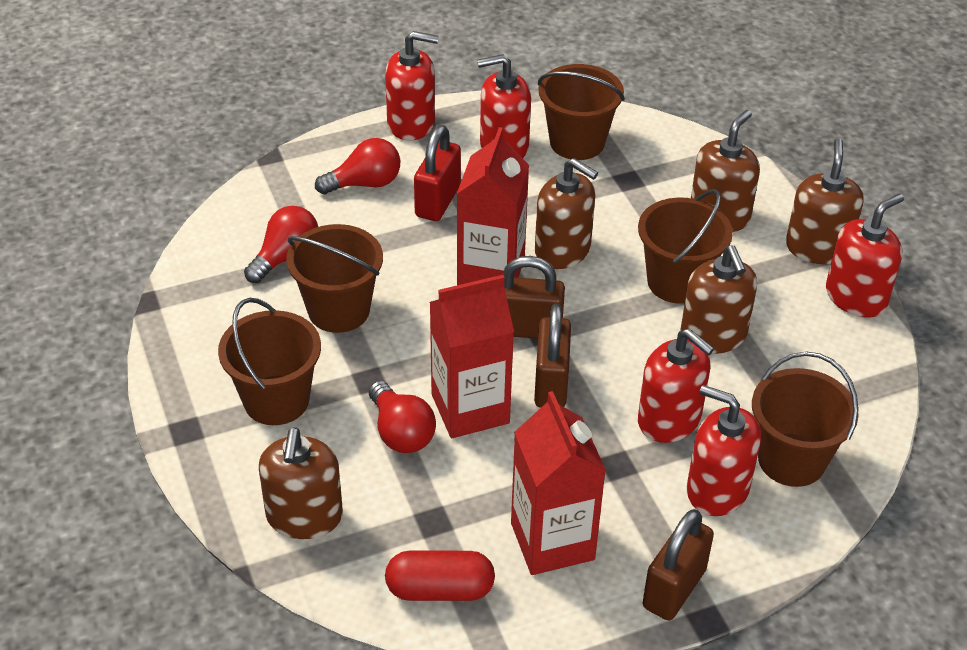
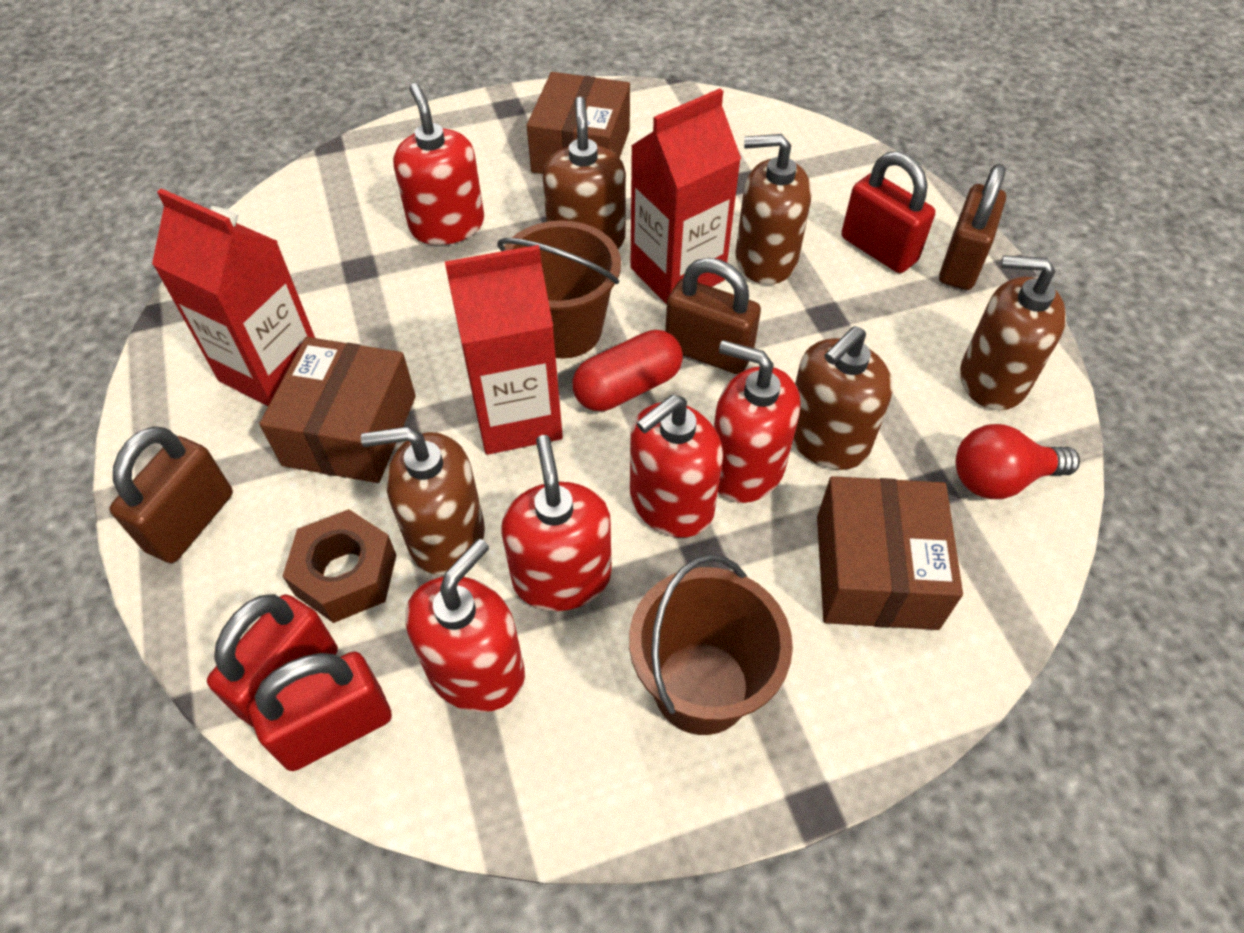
brown box: none = 0 -> [259,337,416,483] [527,72,630,174] [817,476,963,630] = 3
brown bucket: [218,298,321,425] [286,224,383,333] [538,64,625,160] [638,189,733,304] [752,352,859,487] = 5 -> [497,221,621,359] [629,554,793,735] = 2
brown nut: none = 0 -> [283,509,397,623] = 1
red light bulb: [244,206,318,283] [315,138,400,195] [369,381,436,453] = 3 -> [956,424,1080,499] = 1
red padlock: [414,125,461,221] = 1 -> [207,594,338,728] [249,651,392,771] [841,151,935,273] = 3

